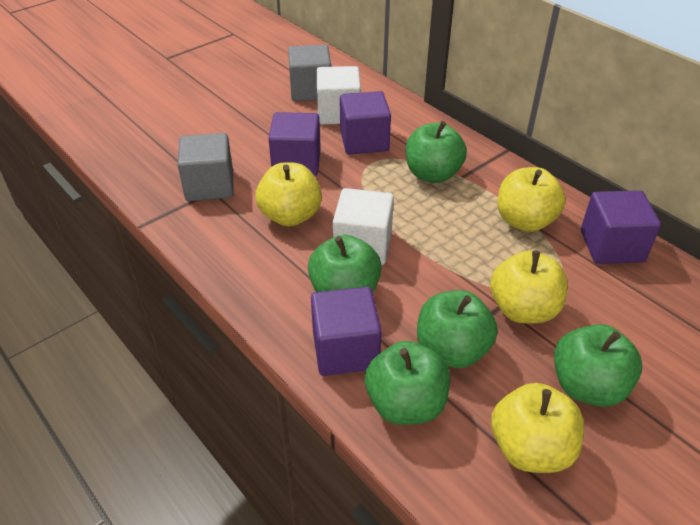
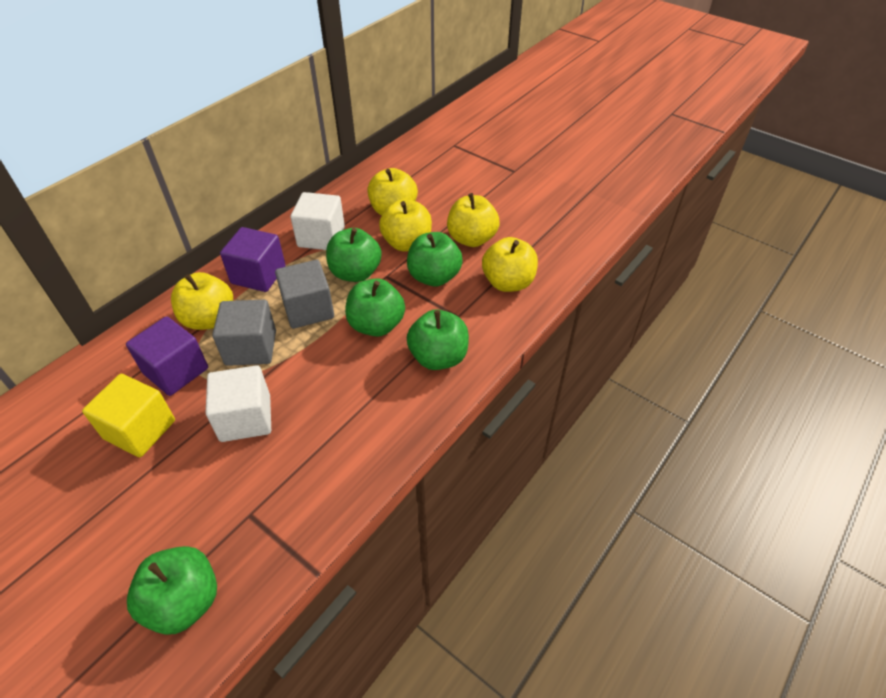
purple cube: [268,112,321,176] [311,287,382,376] [340,91,391,155] [581,190,661,264] = 4 -> [126,316,208,396] [220,227,286,292] = 2
yellow apple: [255,162,322,227] [490,250,568,324] [491,383,584,473] [497,167,566,232] = 4 -> [171,272,233,330] [367,168,418,216] [379,199,432,252] [447,193,500,247] [482,237,538,292] = 5
yellow cube: none = 0 -> [82,374,175,457] = 1

